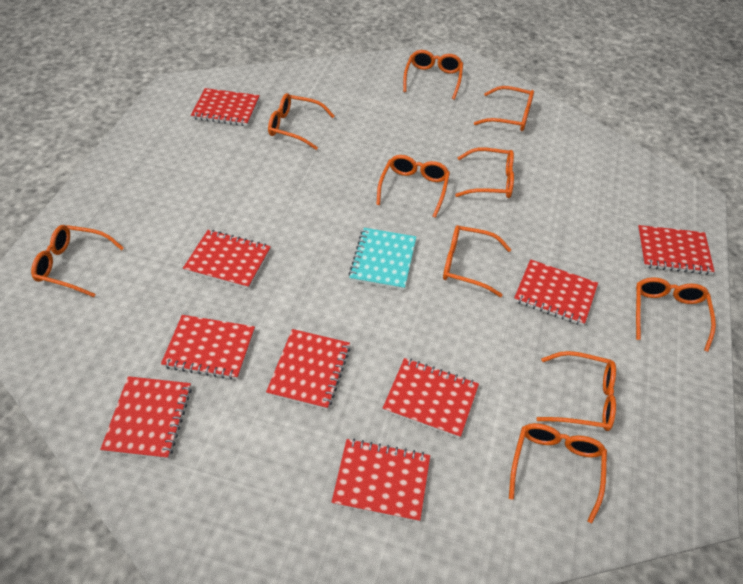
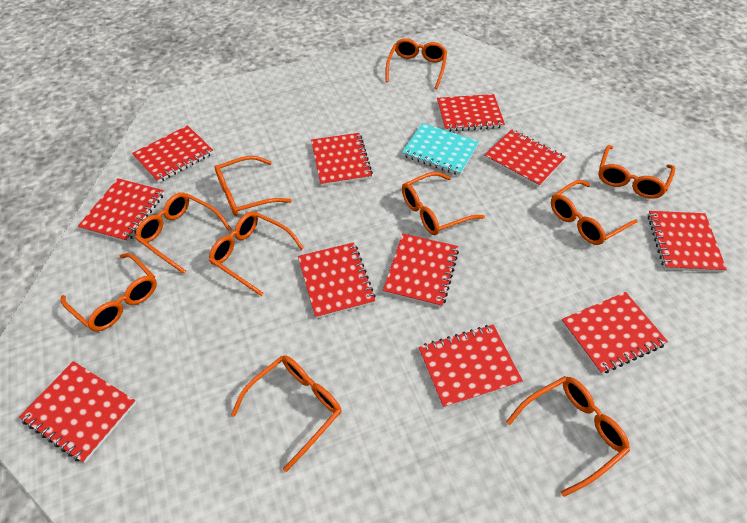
red notebook: [100,376,192,459] [161,315,255,380] [183,230,271,289] [191,88,260,126] [266,329,351,410] [331,439,430,522] [383,358,479,439] [514,259,598,326] [637,225,715,275] = 9 -> [19,361,136,463] [78,178,164,243] [132,125,214,183] [298,242,376,319] [311,133,373,186] [383,233,459,308] [419,325,523,408] [437,94,505,132] [484,129,566,188] [561,292,668,374] [648,211,727,272] = 11

